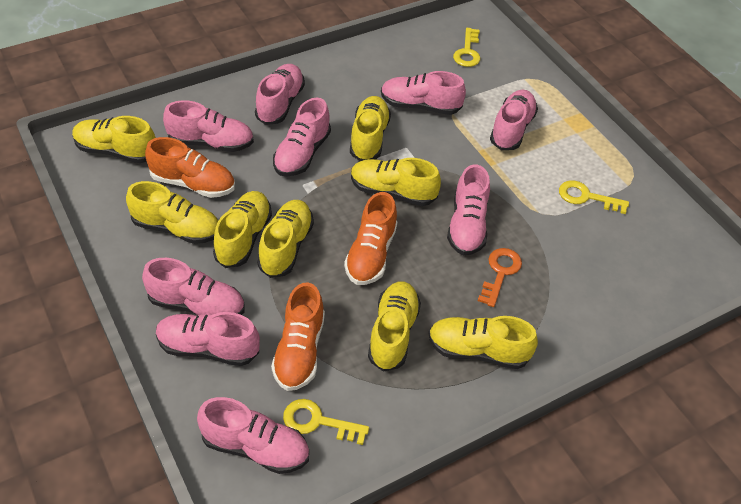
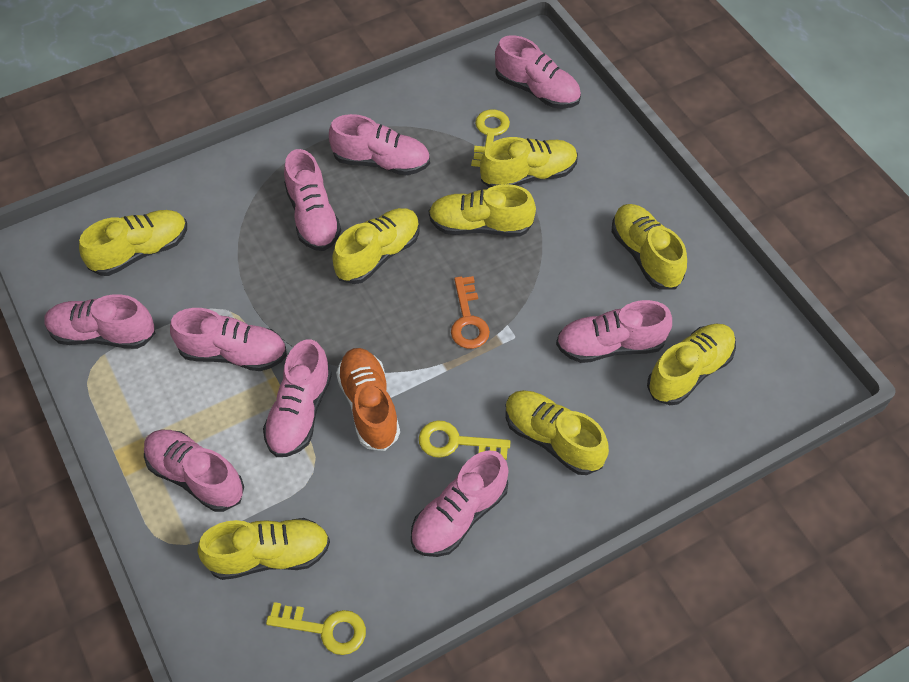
orange shoe: [145,137,235,198] [271,282,325,391] [344,192,397,285] = 3 -> [336,348,400,451] = 1

